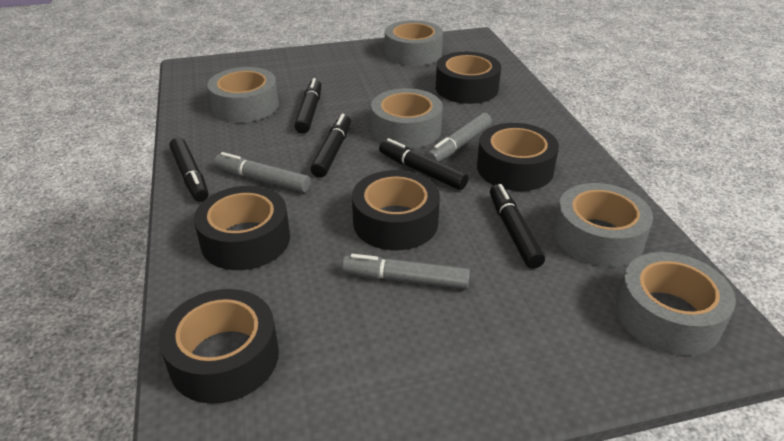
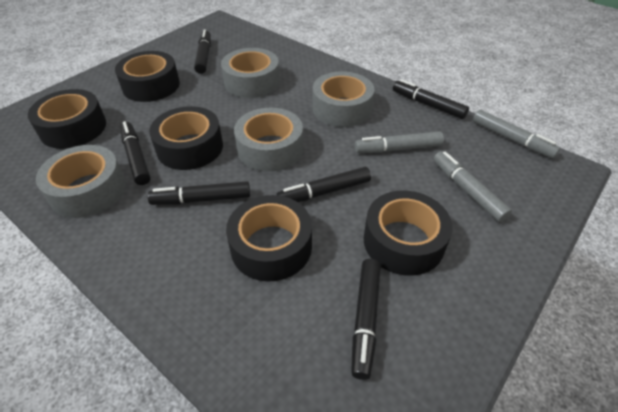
black marker: [170,137,209,202] [294,78,322,134] [311,114,351,178] [379,138,469,190] [490,184,545,269] = 5 -> [120,121,151,185] [148,181,250,205] [194,30,211,74] [276,166,371,202] [351,259,381,380] [393,79,469,119] = 6
grey tape: [207,67,279,122] [371,88,443,149] [385,20,443,66] [554,183,653,267] [616,252,736,355] = 5 -> [36,145,126,218] [221,48,280,98] [234,108,303,172] [312,71,374,127] = 4

